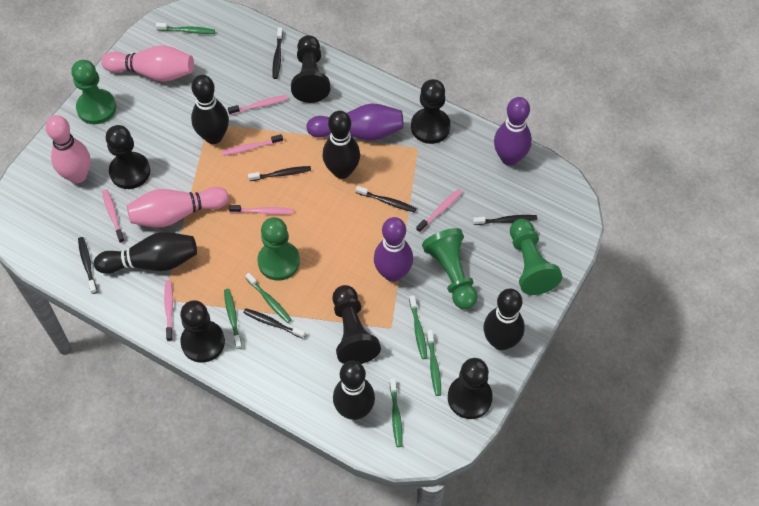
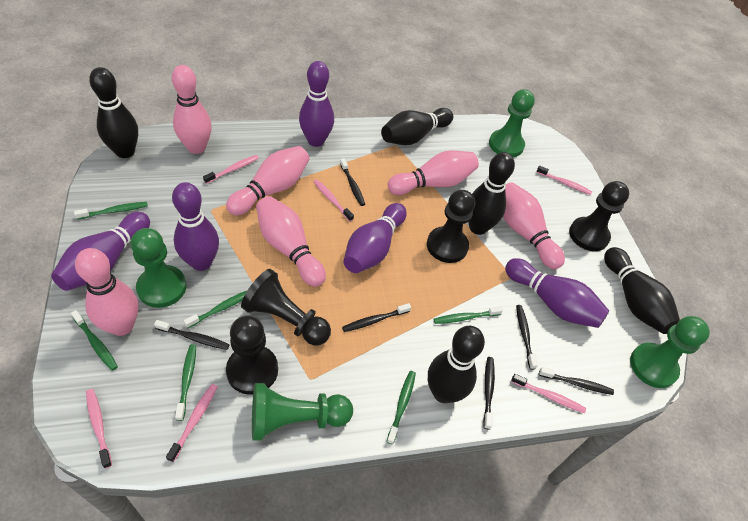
black pawn: [106,125,150,189] [180,300,225,363] [291,35,331,103] [332,285,381,364] [411,79,451,144] [448,358,493,419] = 6 -> [226,316,278,395] [241,269,331,346] [427,190,475,263] [569,181,629,251] = 4
pink bowling pin: [46,115,91,183] [101,45,194,82] [127,187,229,227] = 3 -> [75,248,138,336] [172,65,212,154] [226,146,310,216] [256,196,326,287] [388,150,479,195] [503,182,565,269] = 6
purple bowling pin: [306,103,403,140] [374,217,413,282] [494,97,532,166] = 3 -> [51,212,150,291] [172,182,219,271] [299,61,334,147] [343,203,407,273] [505,258,609,328] = 5

